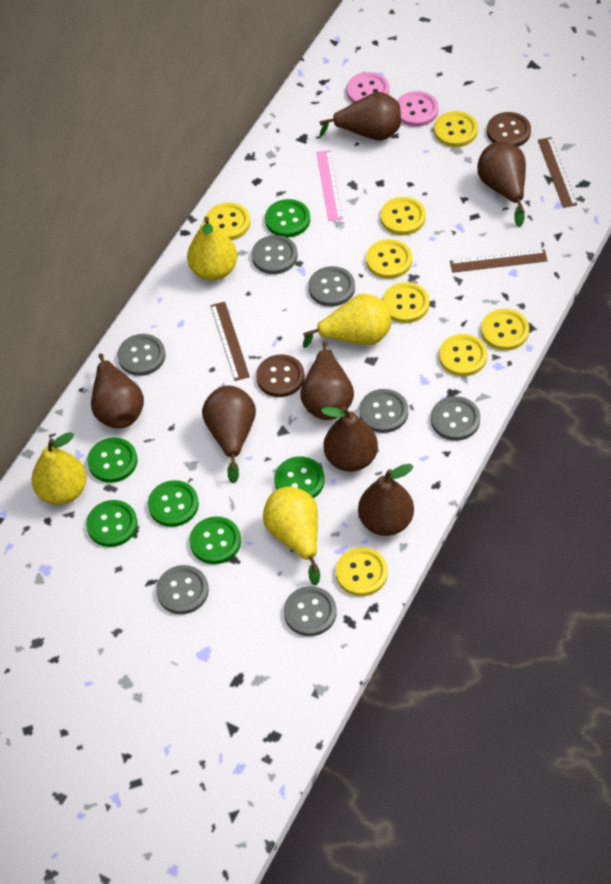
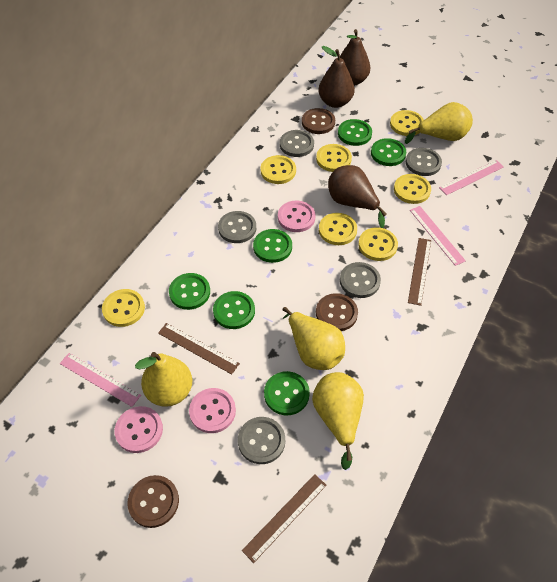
brown button: [256,354,305,397] [487,112,531,147] = 2 -> [128,475,179,528] [302,108,335,134] [316,293,358,331] = 3
brown pear: [91,353,144,428] [202,386,256,484] [301,341,354,420] [320,92,401,140] [321,406,378,472] [358,464,414,536] [477,142,526,227] = 7 -> [318,46,355,108] [328,165,387,228] [340,29,370,86] = 3
grey button: [118,334,165,376] [156,565,209,614] [252,235,298,274] [284,586,337,636] [308,266,355,307] [359,389,408,433] [431,396,480,441] = 7 -> [218,211,256,243] [238,417,285,464] [280,130,314,157] [340,262,381,298] [406,148,442,176] = 5
pink button: [346,72,389,103] [397,91,438,127] = 2 -> [115,406,163,453] [189,388,236,433] [278,201,316,232] = 3
pink ruler: [316,150,343,221] = 1 -> [60,353,141,407] [410,206,466,266] [439,160,504,195] = 3
yellow button: [206,202,250,240] [336,547,388,596] [366,239,412,279] [380,197,426,235] [383,282,429,323] [434,111,478,147] [439,334,487,376] [481,309,529,351] = 8 -> [102,289,145,327] [260,155,296,184] [316,144,352,172] [319,213,357,245] [358,227,398,261] [390,110,424,136] [394,174,431,204] = 7

